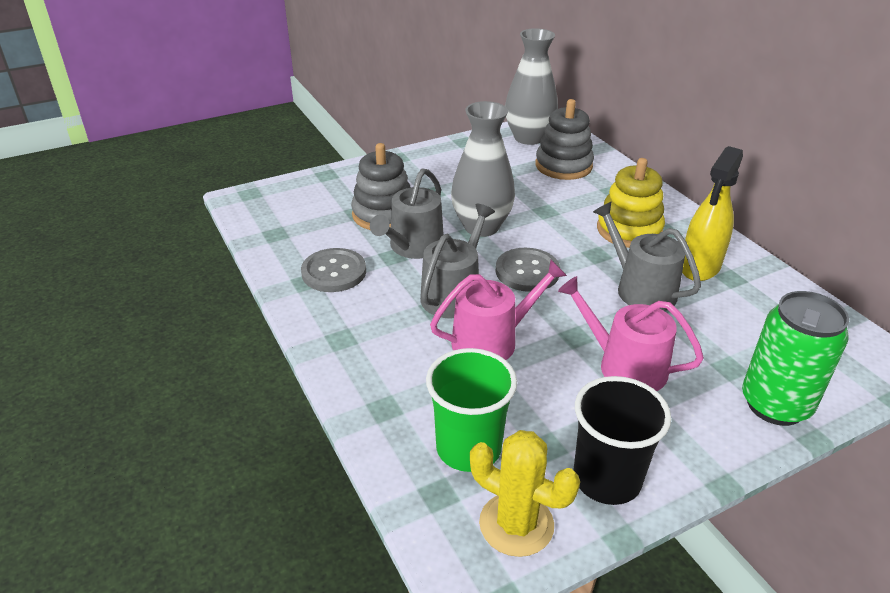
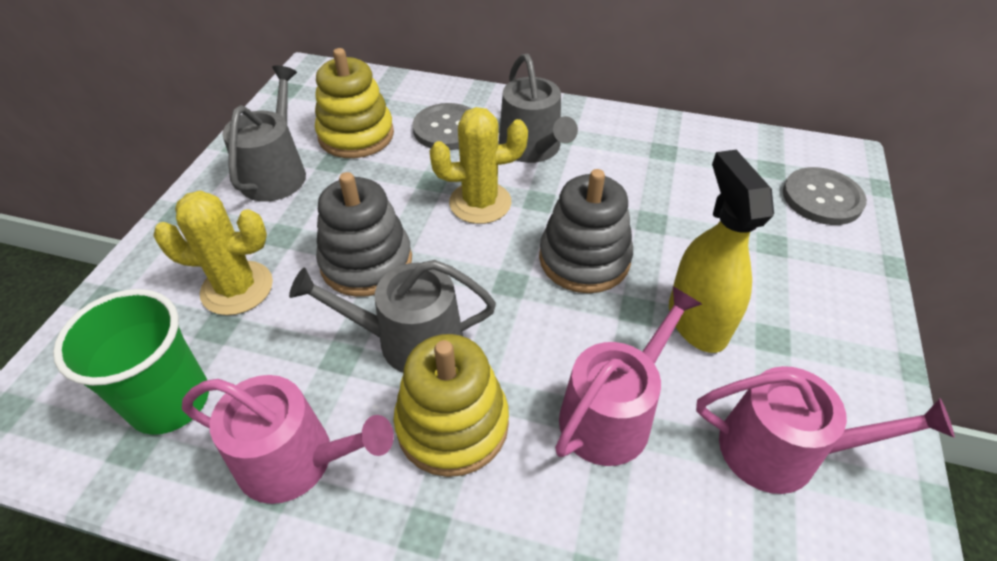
black cup: [574,376,671,505] = 1 -> none = 0
green can: [742,291,849,426] = 1 -> none = 0
grey vase: [451,101,515,237] [505,28,558,145] = 2 -> none = 0
pink watering can: [430,259,567,360] [558,276,704,391] = 2 -> [182,375,394,504] [555,286,702,466] [696,366,955,494] = 3
yellow cactus: [470,430,580,557] = 1 -> [153,190,273,315] [430,107,528,224] = 2
yellow stacking toy: [597,158,665,248] = 1 -> [315,48,394,158] [394,334,509,477] = 2

